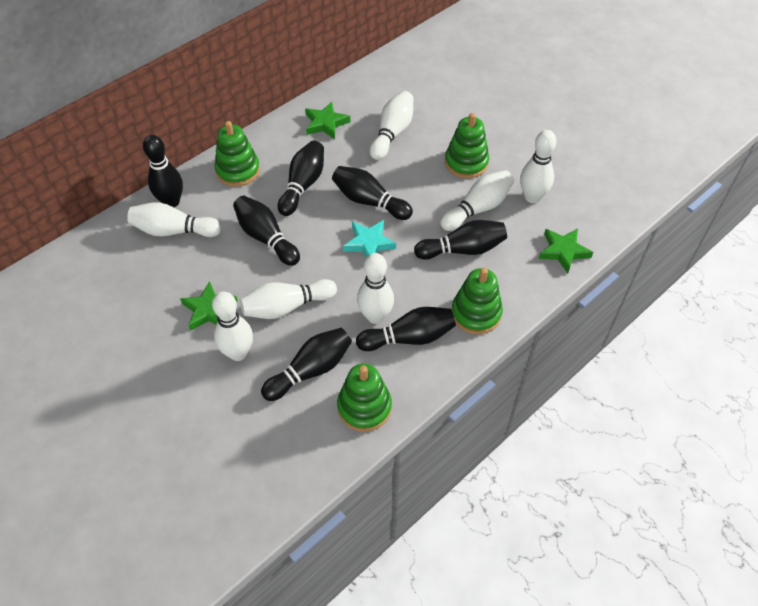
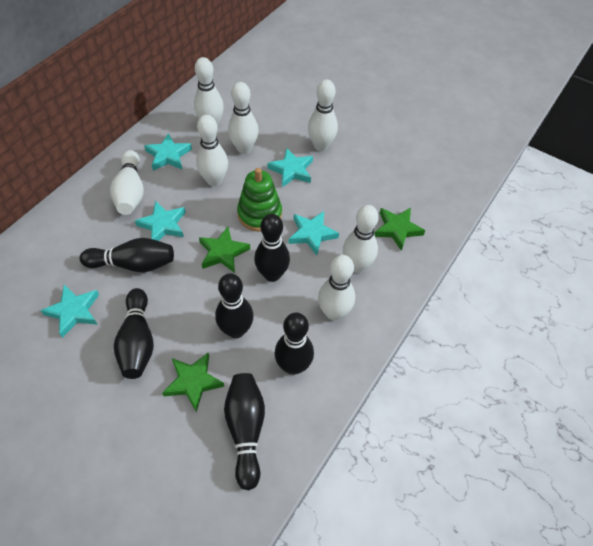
black bowling pin: [143,135,183,207] [233,196,300,266] [261,328,352,401] [278,141,324,216] [332,166,413,220] [356,307,456,351] [414,220,507,260] = 7 -> [80,238,174,272] [114,288,154,379] [215,273,254,338] [224,373,265,490] [254,214,290,282] [275,313,314,375] = 6
green stacking toy: [215,121,260,187] [337,363,392,432] [445,113,489,178] [451,268,503,334] = 4 -> [237,168,282,232] = 1
turquoise star: [343,220,396,258] = 1 -> [40,285,99,338] [135,201,186,241] [144,133,192,171] [267,148,313,187] [289,211,339,256] = 5

